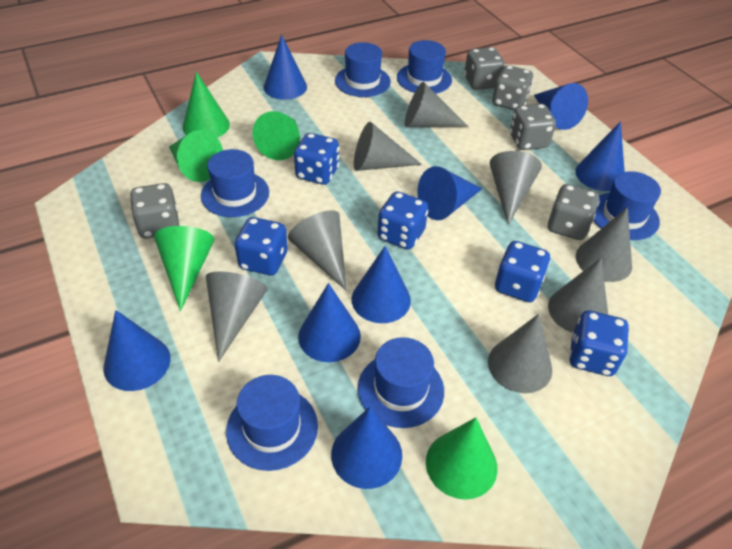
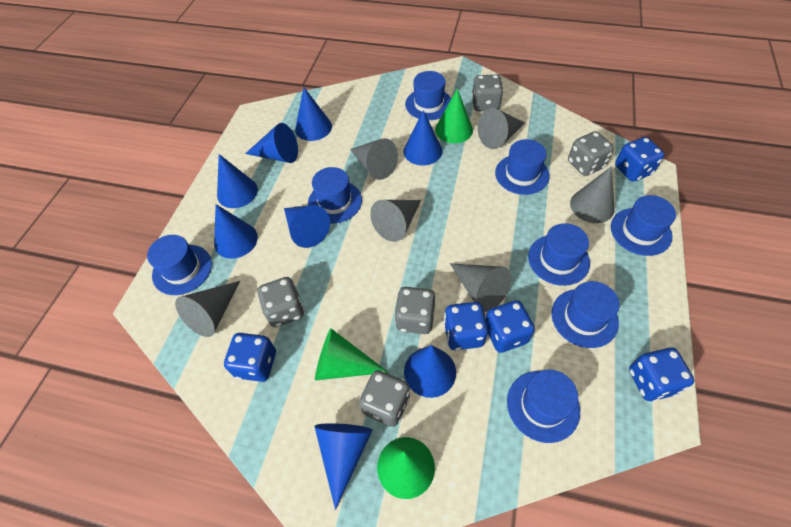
blue hat: [201,149,269,217] [226,375,318,471] [335,42,391,97] [358,337,444,428] [397,40,452,94] [593,171,661,240] = 6 -> [147,235,212,295] [308,167,362,223] [405,71,451,120] [495,139,549,195] [507,370,580,443] [528,223,590,286] [551,281,619,348] [611,195,676,256] = 8
green cone: [154,226,214,311] [169,130,223,182] [182,72,230,138] [253,111,300,160] [426,417,497,500] = 5 -> [315,329,388,380] [377,437,435,499] [435,88,473,144] = 3
grey cone: [206,271,267,362] [288,210,347,291] [354,122,422,171] [405,82,469,127] [488,314,552,393] [490,151,542,225] [548,258,608,333] [576,207,632,282] = 8 -> [175,281,240,337] [350,138,398,180] [370,200,421,242] [450,263,511,312] [477,108,525,149] [570,167,615,223] = 6

